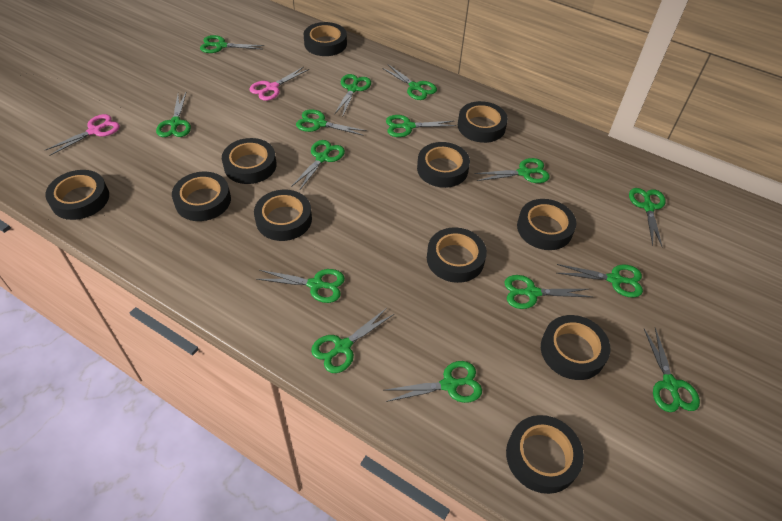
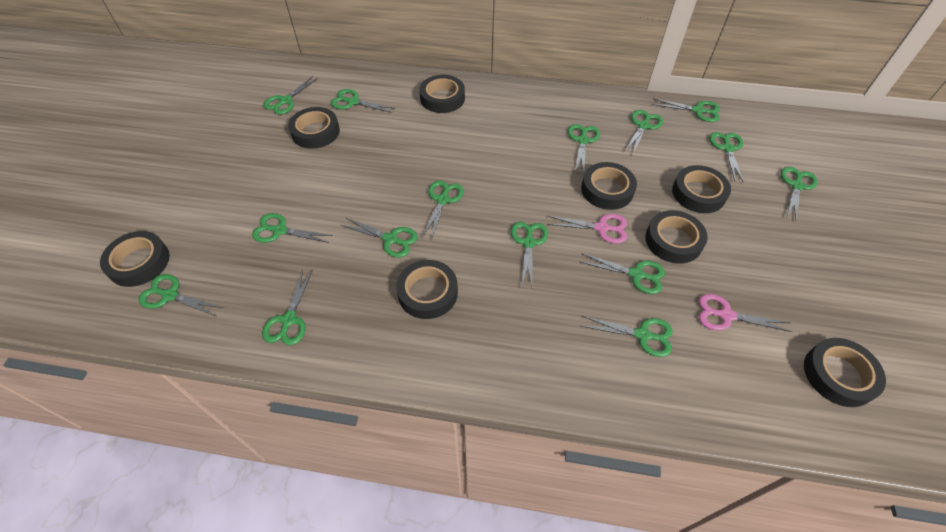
black tape: [45,170,109,220] [172,172,231,221] [222,138,276,184] [254,190,312,241] [304,22,347,56] [417,142,470,188] [427,227,487,283] [458,101,508,143] [506,415,584,494] [517,199,576,250] [541,315,610,380] = 11 -> [100,231,170,287] [288,107,340,149] [396,260,458,319] [419,75,465,113] [581,162,637,210] [645,210,708,264] [672,165,731,213] [804,338,886,407] = 8

